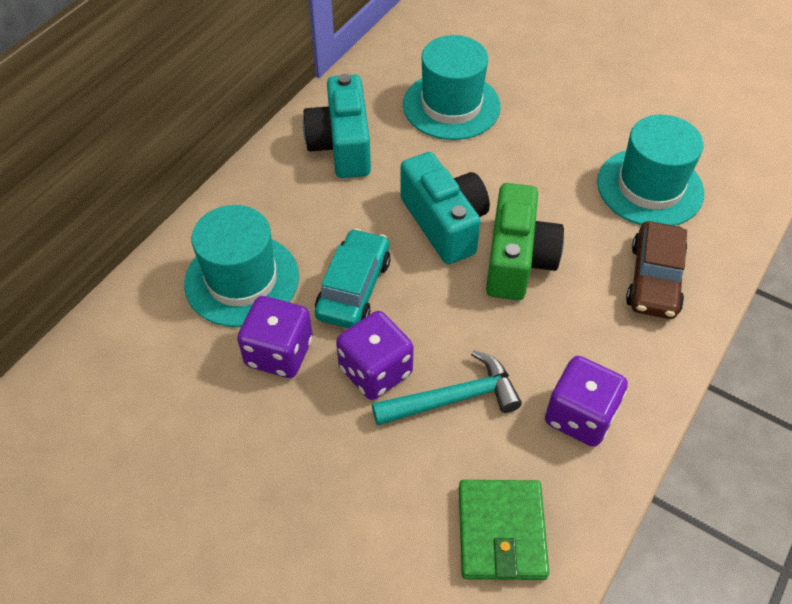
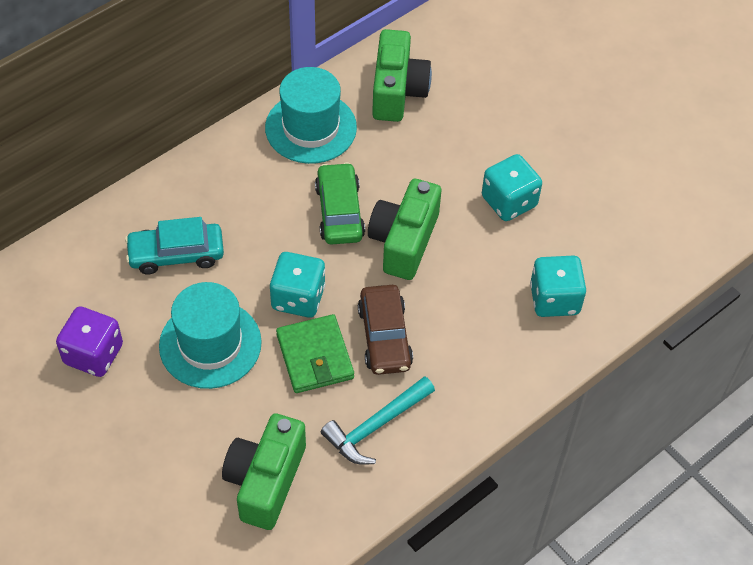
green camera: [486,183,564,300] = 1 -> [222,413,306,530] [368,179,441,280] [372,29,432,122] = 3
green car: none = 0 -> [315,162,365,245] = 1
purple dice: [237,296,313,378] [336,311,414,400] [545,356,628,447] = 3 -> [56,306,123,377] = 1
turquoise camera: [303,74,371,178] [400,152,490,264] = 2 -> none = 0
turquoise dice: none = 0 -> [270,252,326,318] [482,154,542,221] [530,255,586,317] = 3
turquoise hat: [184,205,299,327] [403,35,501,140] [597,115,704,226] = 3 -> [159,282,262,389] [265,67,357,164] = 2

